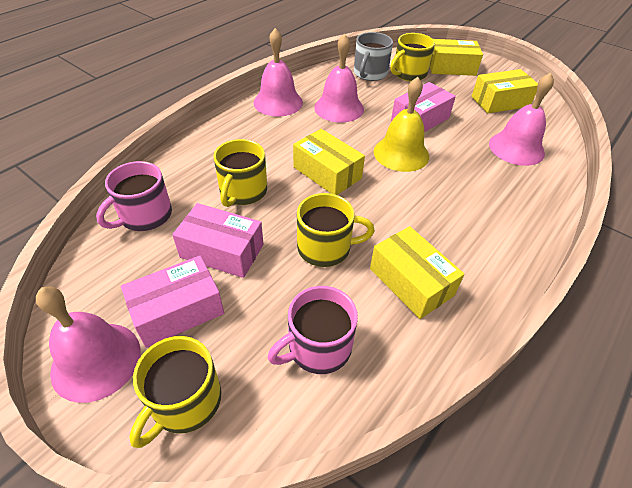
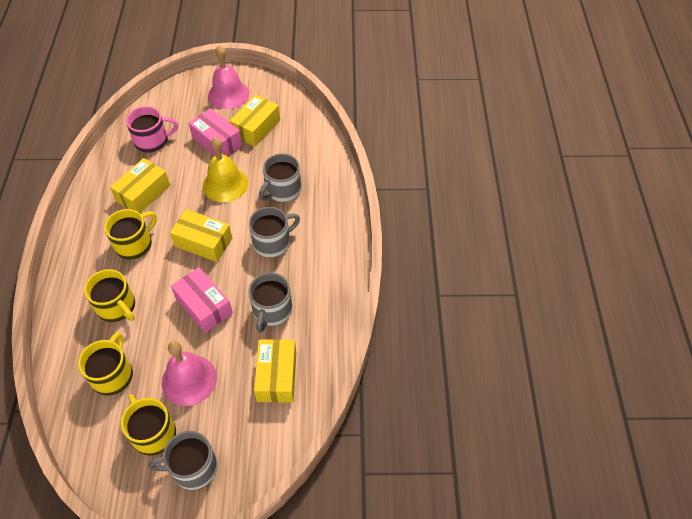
grey mug: [354,32,393,81] = 1 -> [148,431,217,490] [249,207,300,257] [249,273,292,333] [259,153,301,202] = 4
pink bell: [36,287,140,403] [253,28,303,117] [314,34,364,123] [489,73,554,166] = 4 -> [162,341,217,406] [208,45,249,109] = 2
pink box: [121,256,224,348] [172,203,264,278] [391,82,456,132] = 3 -> [171,267,233,333] [188,108,242,156] = 2
pink mug: [96,161,172,231] [268,286,358,374] = 2 -> [126,106,178,153] = 1

